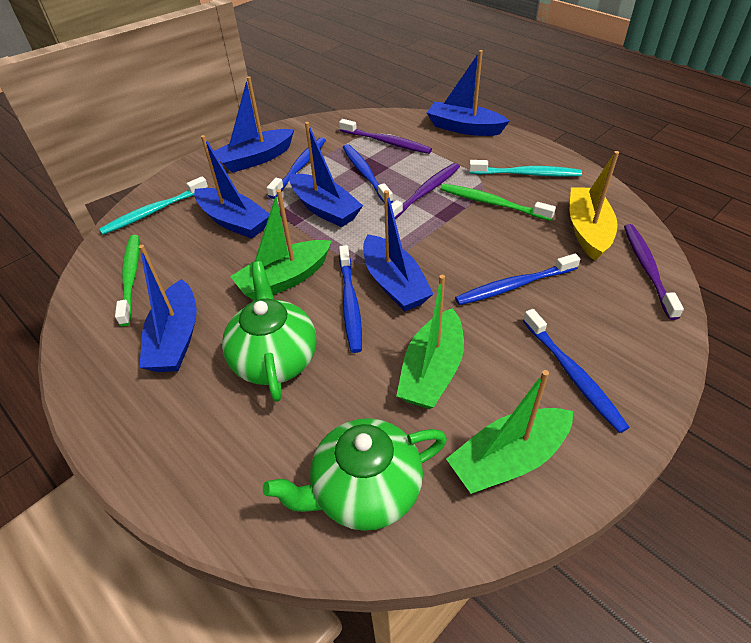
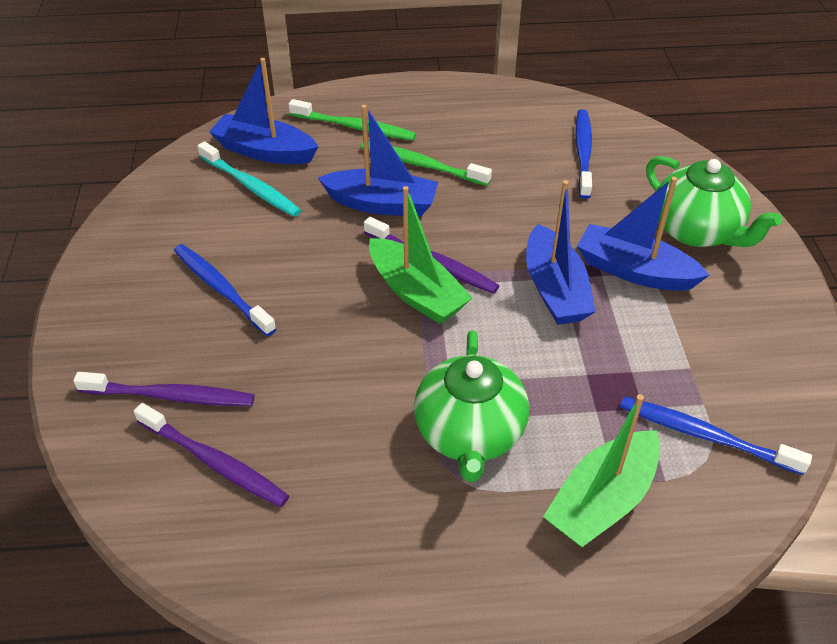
blue boat: [139,245,197,372] [194,135,270,239] [214,76,294,173] [289,122,363,227] [363,190,433,312] [427,50,510,136] = 6 -> [209,58,319,164] [318,105,438,217] [526,180,596,325] [577,177,709,291] = 4
blue toothbrush: [267,137,326,199] [339,245,362,353] [343,144,393,203] [455,253,580,305] [523,309,630,433] = 5 -> [174,244,276,336] [575,109,592,199] [620,397,812,475] = 3
green boat: [230,189,331,301] [396,275,464,409] [446,370,573,494] = 3 -> [369,186,473,324] [543,394,660,547] = 2
turquoise toothbrush: [99,176,208,235] [469,160,582,177] = 2 -> [197,141,301,217] = 1
yellow boat: [570,151,619,261] = 1 -> none = 0

